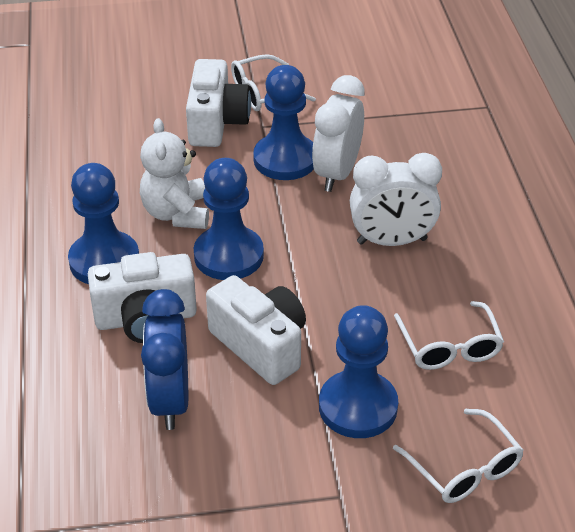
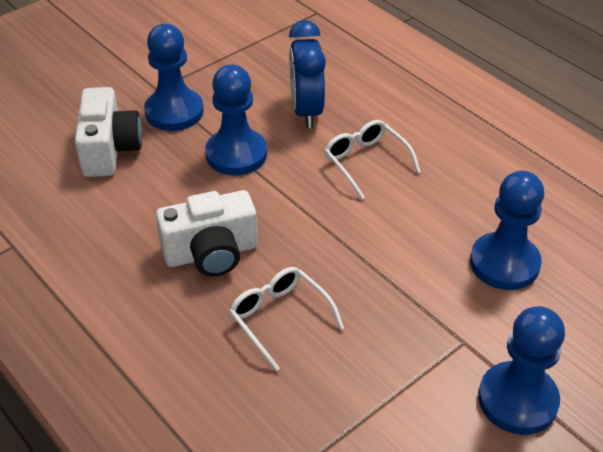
white camera: [88,252,197,343] [186,59,251,147] [206,275,306,385] = 3 -> [75,87,142,177] [156,190,258,277] = 2
white clock: [312,75,364,192] [350,153,442,246] = 2 -> none = 0
white glasses: [231,54,316,111] [393,409,524,503] [394,301,504,370] = 3 -> [229,267,344,371] [324,120,421,199] = 2
white teddy bear: [140,118,209,229] = 1 -> none = 0

